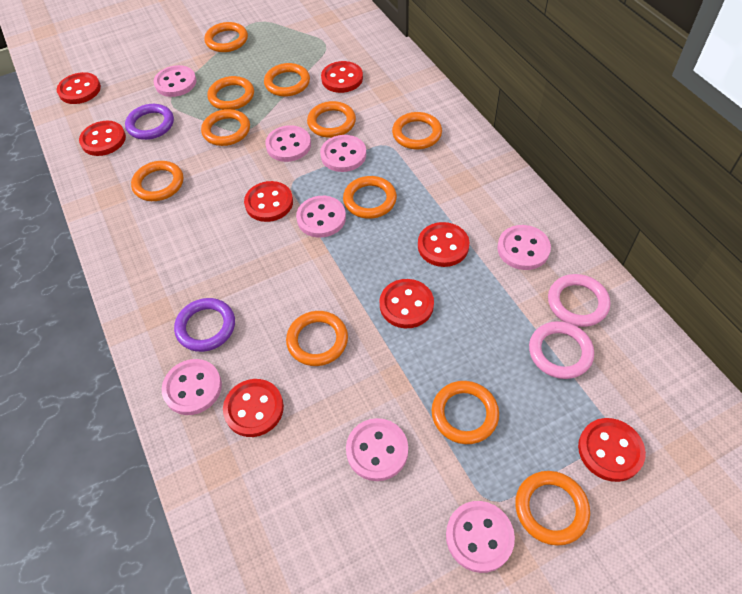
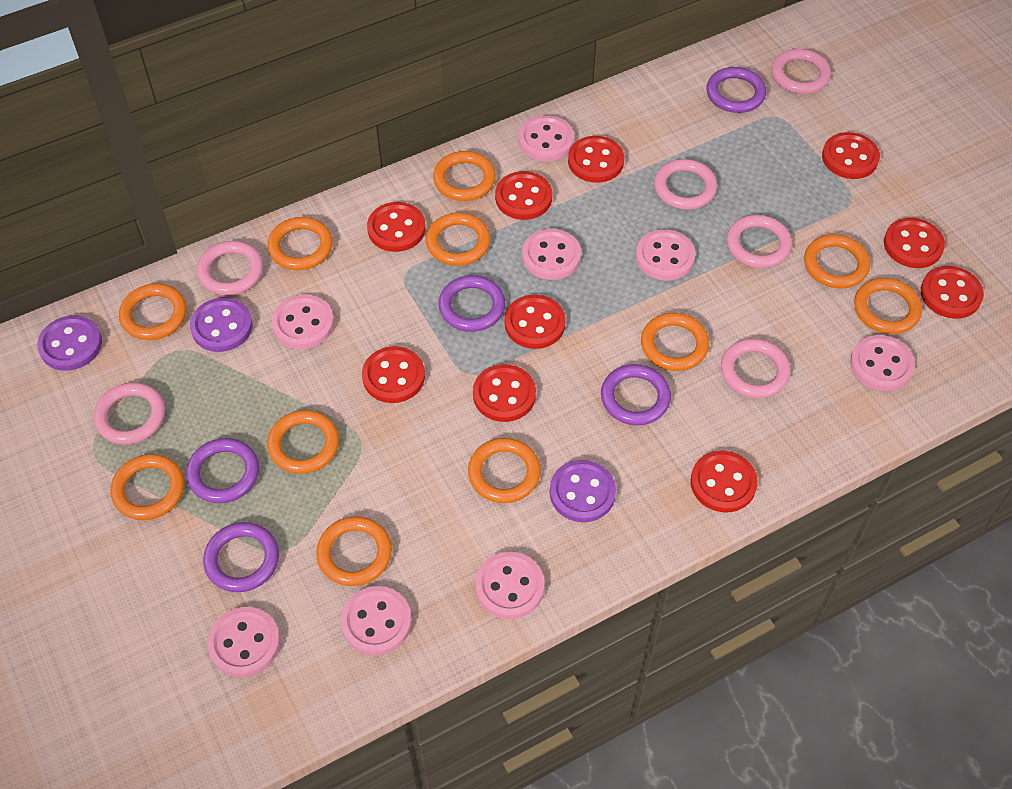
pink ring: [529,321,594,379] [548,274,610,327] = 2 -> [94,382,165,445] [197,241,263,295] [654,159,717,209] [721,339,790,398] [727,215,792,268] [772,49,831,94] = 6
purple button: none = 0 -> [37,315,102,371] [190,297,253,352] [550,460,616,522] = 3
purple ring: [125,104,174,140] [174,298,235,352] = 2 -> [186,438,259,503] [203,522,279,592] [438,275,505,332] [601,364,671,425] [707,67,766,113] = 5
red button: [57,72,101,104] [79,121,126,156] [223,379,284,437] [244,181,293,222] [321,61,363,93] [379,279,434,328] [418,222,469,267] [578,418,646,482] = 8 -> [362,346,425,403] [367,202,426,252] [473,364,536,422] [495,171,552,220] [505,294,566,349] [568,136,624,183] [690,450,758,512] [822,132,880,179] [884,218,945,268] [921,266,984,319] = 10

